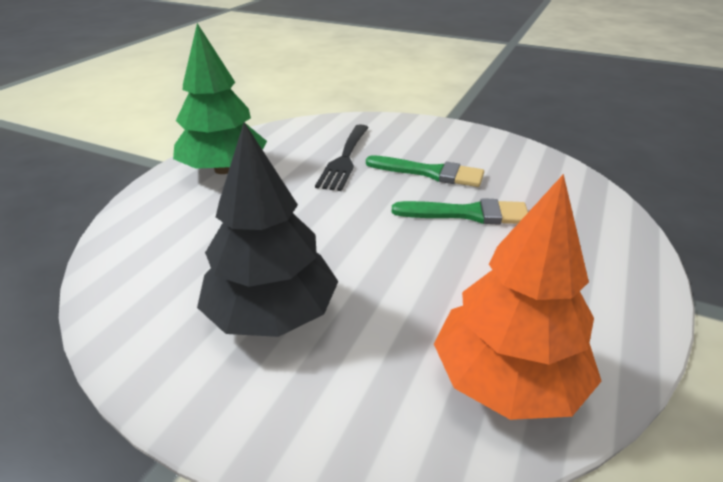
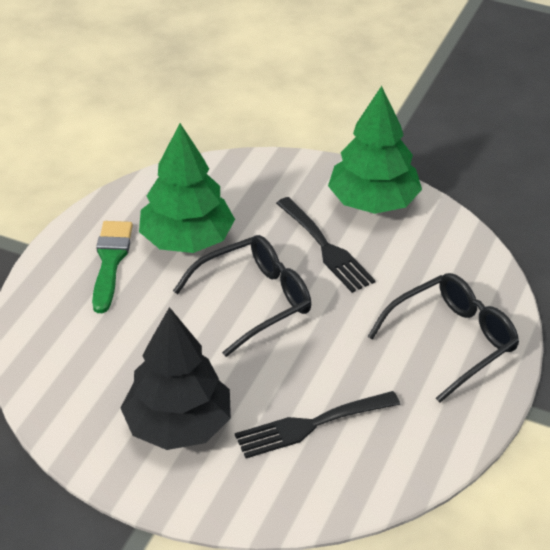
black fork: [315,124,369,191] = 1 -> [235,391,400,458] [276,197,376,293] = 2
black glasses: none = 0 -> [173,235,311,357] [367,273,519,403] = 2
green brush: [366,155,484,187] [392,198,528,225] = 2 -> [92,221,133,313] = 1
green tree: [173,23,267,174] = 1 -> [139,123,235,253] [328,86,422,214] = 2
orange tree: [434,174,602,420] = 1 -> none = 0

